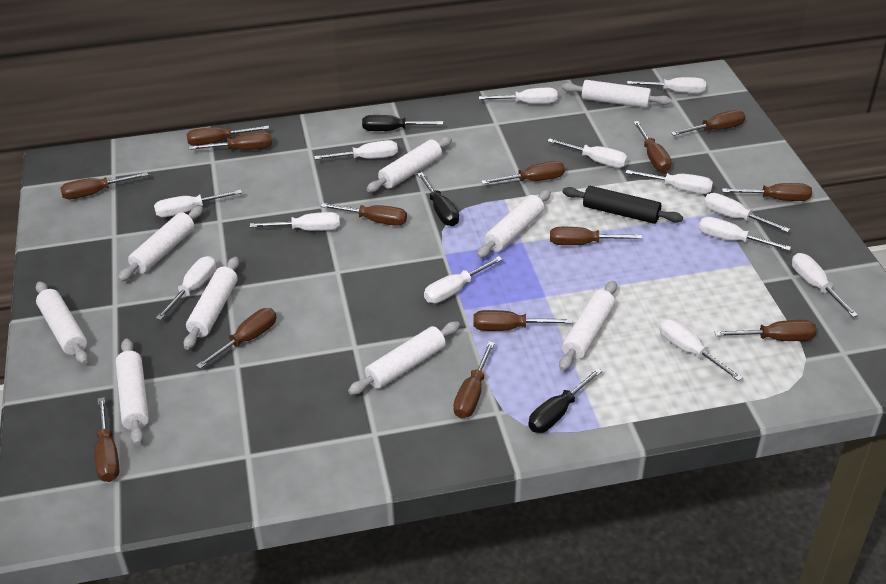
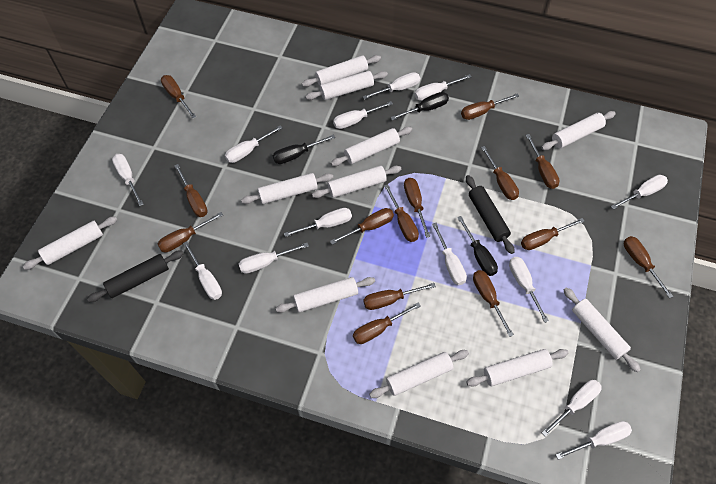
black rolling pin: [563,186,683,224] = 1 -> [87,251,184,302] [466,175,514,254] = 2
white rolling pin: [36,281,88,364] [116,339,149,445] [118,206,203,282] [183,257,239,350] [348,321,460,395] [367,137,452,192] [477,190,551,258] [559,281,617,371] [562,80,671,108] = 9 -> [23,217,117,270] [241,173,334,204] [276,277,375,313] [302,55,381,87] [305,71,388,100] [312,166,401,198] [331,127,412,166] [369,350,469,398] [466,349,569,386] [541,111,616,150] [564,287,641,372] = 11

